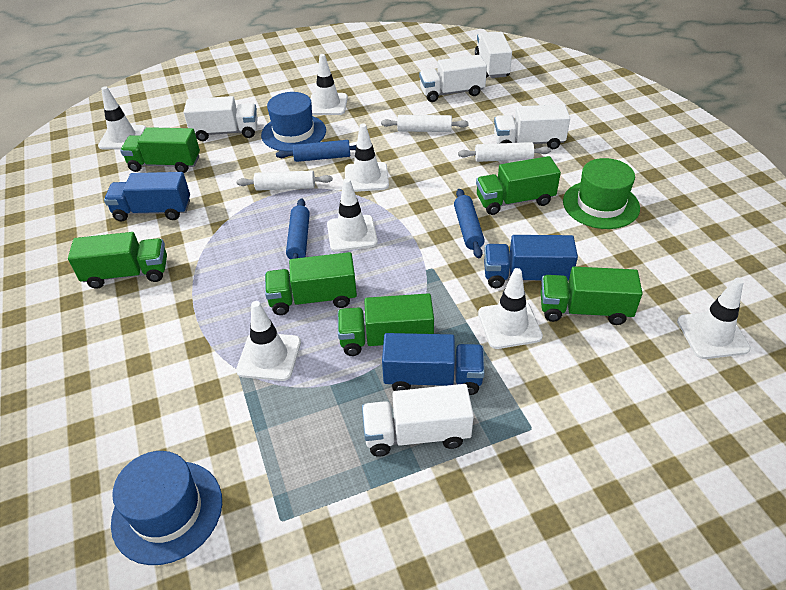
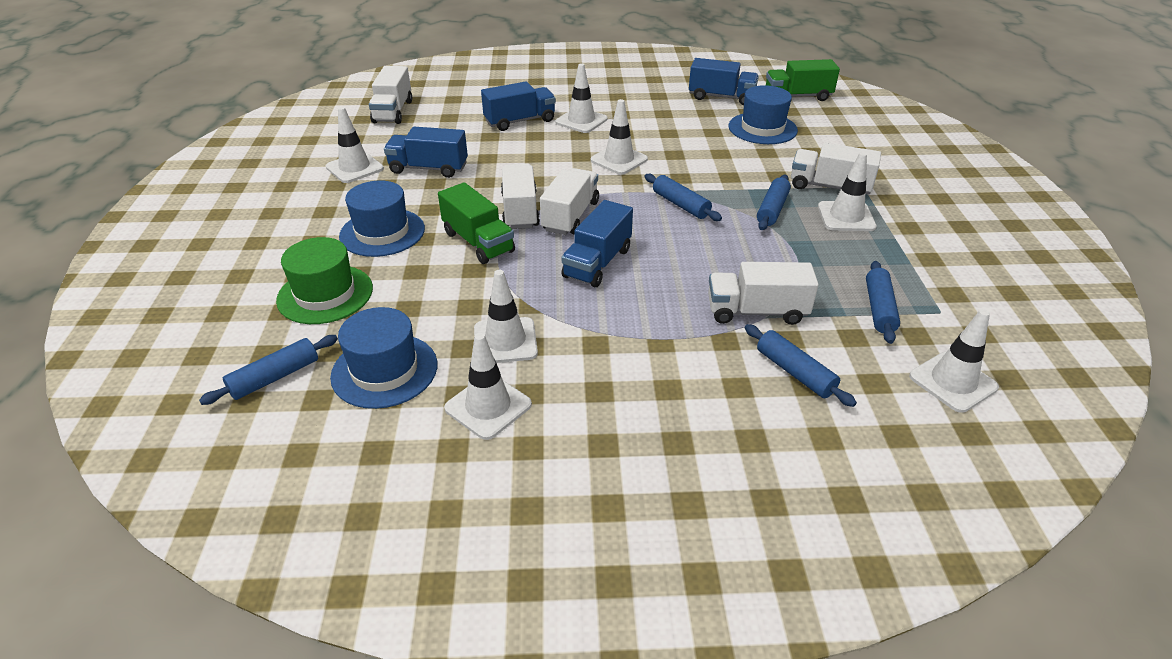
blue hat: [111,451,222,565] [261,92,326,151] = 2 -> [330,307,437,409] [339,181,425,257] [729,85,798,144] = 3
blue rolling pin: [276,140,356,162] [286,198,310,259] [454,189,485,258] = 3 -> [199,335,338,405] [645,174,722,221] [745,324,857,407] [757,175,791,230] [866,261,900,344] = 5
blue truck: [104,172,190,222] [382,333,485,395] [484,235,578,288] = 3 -> [384,127,468,178] [481,81,556,131] [562,200,633,287] [689,58,759,105] = 4
green truck: [68,232,167,289] [120,127,200,173] [265,252,357,315] [338,293,434,356] [476,156,561,215] [541,267,643,325] = 6 -> [438,182,515,264] [766,59,840,101] = 2
white rolling pin: [237,170,332,191] [381,115,469,132] [458,142,551,162] = 3 -> none = 0

